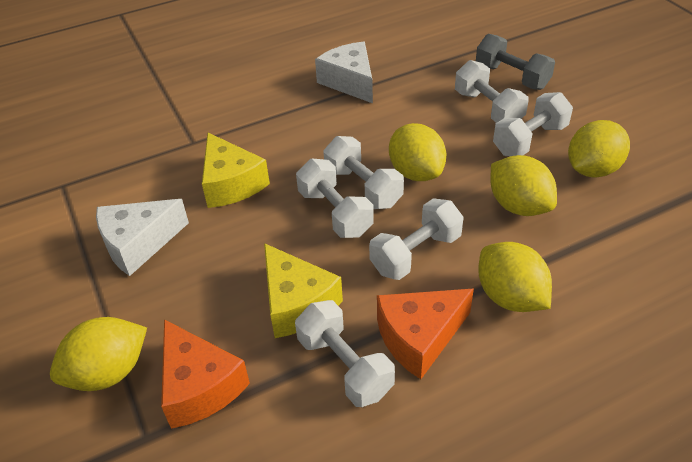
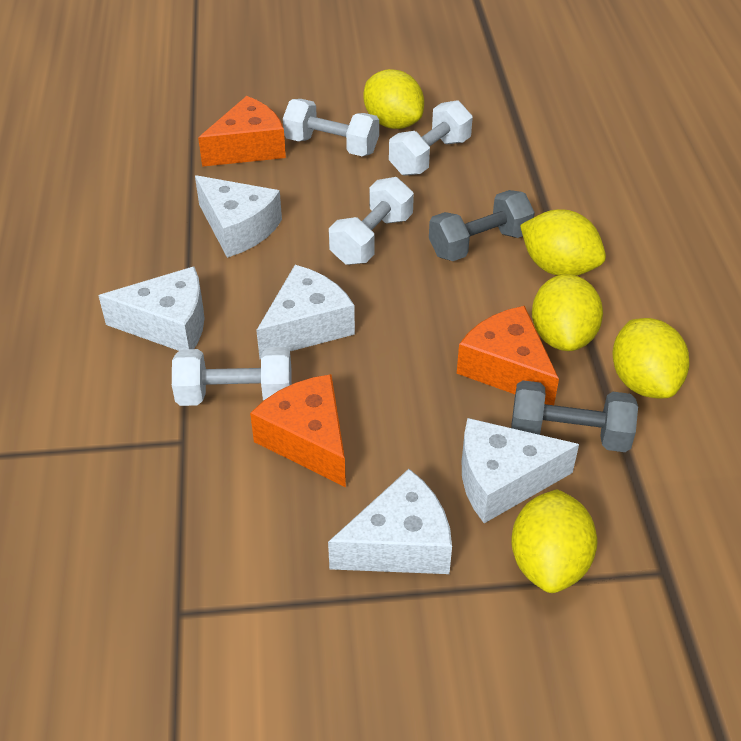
grey dumbbell: [476,34,555,90] = 1 -> [429,190,535,261] [511,380,638,452] = 2
orange cheese: [161,319,250,429] [377,289,474,379] = 2 -> [198,96,286,167] [250,374,346,487] [457,306,559,405] = 3
white cheese: [96,199,189,276] [315,42,373,103] = 2 -> [98,266,205,351] [195,175,282,258] [256,265,355,359] [328,469,452,574] [462,418,579,523] = 5
white dumbbell: [295,300,395,407] [296,159,374,238] [323,136,404,209] [369,198,464,280] [455,60,529,123] [493,92,573,156] = 6 -> [172,347,292,406] [283,99,379,156] [329,177,414,265] [389,100,473,176] = 4
yellow cheese: [202,133,270,208] [264,243,343,338] = 2 -> none = 0

